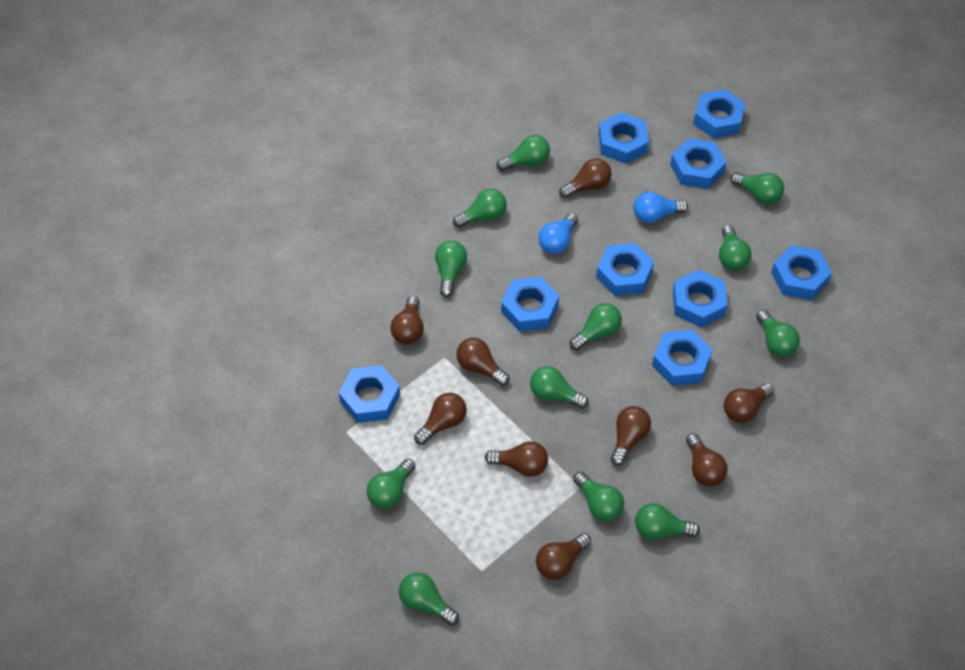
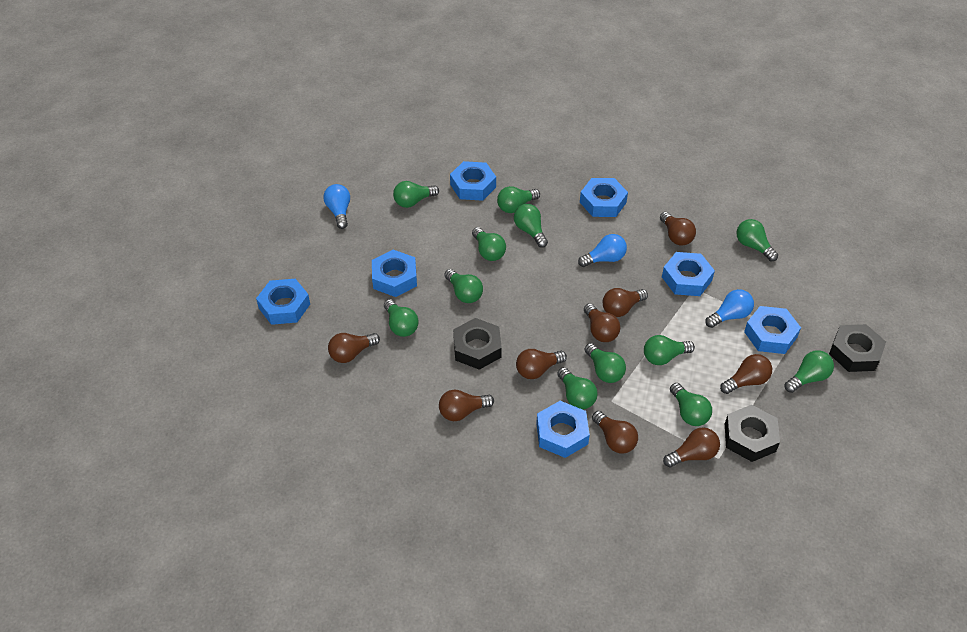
black nut: none = 0 -> [453,318,502,370] [725,405,780,462] [829,324,886,372] = 3
blue light bulb: [538,213,578,254] [634,192,688,223] = 2 -> [323,184,350,229] [578,234,627,267] [705,289,754,328] = 3
blue nut: [339,365,400,423] [501,277,559,331] [596,243,654,296] [599,112,649,164] [652,330,713,386] [670,138,726,189] [673,270,727,327] [693,89,746,139] [771,245,832,300] = 9 -> [256,279,310,325] [372,250,417,297] [450,161,496,201] [536,401,590,458] [580,178,628,217] [662,252,715,296] [744,306,801,354] = 7

